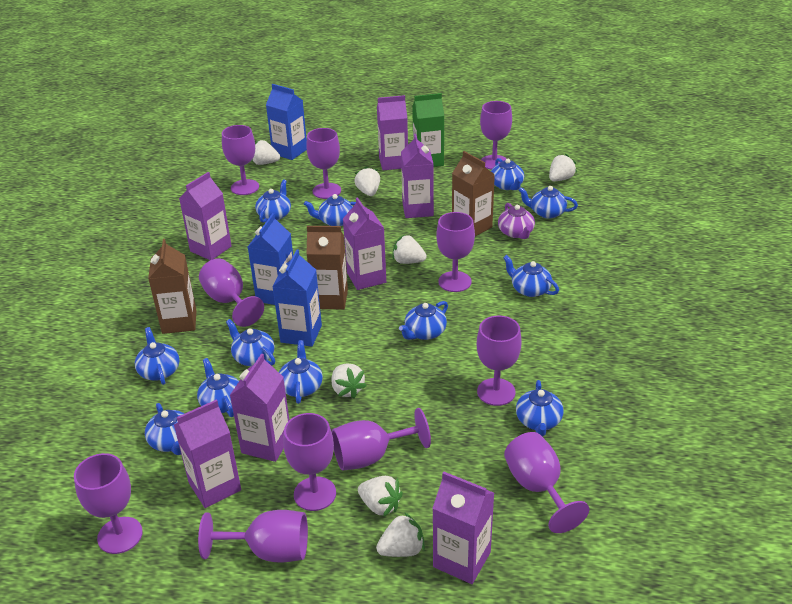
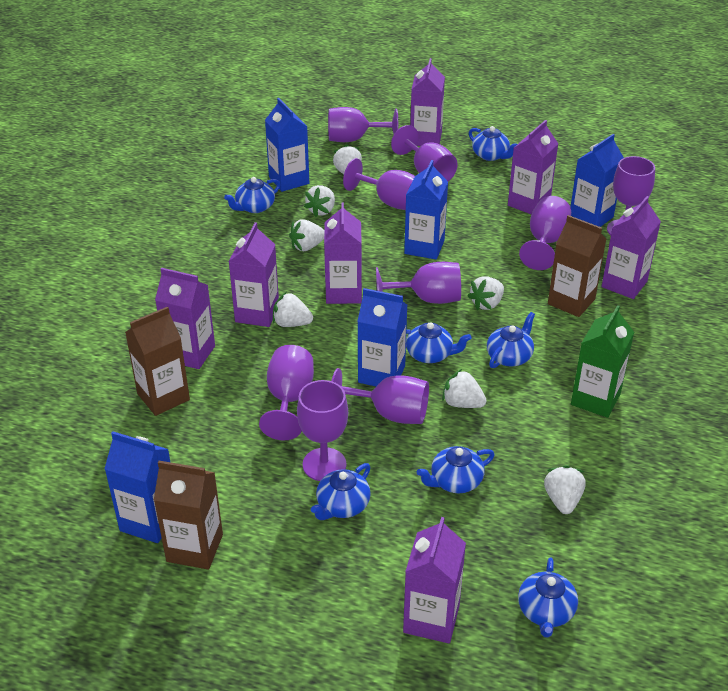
blue carton: [248,213,293,305] [266,84,307,160] [272,250,322,347] = 3 -> [105,431,170,543] [265,98,309,192] [358,288,407,387] [404,160,448,259] [570,134,624,227] = 5
blue teapot: [135,327,179,385] [145,403,185,455] [197,358,239,417] [226,319,275,366] [255,180,291,223] [279,340,323,404] [304,194,356,226] [399,301,448,340] [491,158,524,190] [503,255,559,297] [516,380,564,437] [518,186,578,219] = 12 -> [224,177,281,213] [311,463,371,520] [406,322,472,363] [417,446,495,493] [469,126,517,161] [487,312,535,368] [518,557,578,638] = 7
purple goblet: [74,453,143,554] [198,510,308,563] [199,258,264,327] [222,125,259,195] [283,413,336,511] [306,128,341,199] [332,408,431,471] [436,212,475,292] [477,316,521,406] [480,101,512,170] [504,432,590,533] = 11 -> [259,345,314,440] [297,380,348,481] [328,107,398,142] [331,368,429,424] [343,158,415,210] [376,262,461,304] [391,125,458,181] [519,196,571,270] [607,156,655,235] = 9
purple teapot: [498,203,535,239] = 1 -> none = 0

